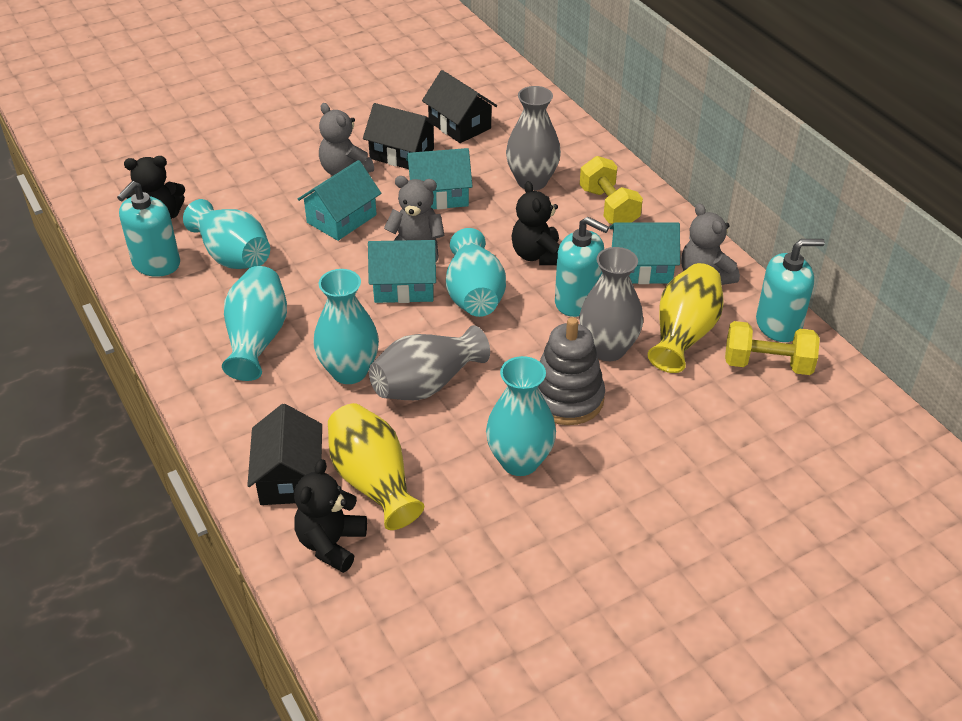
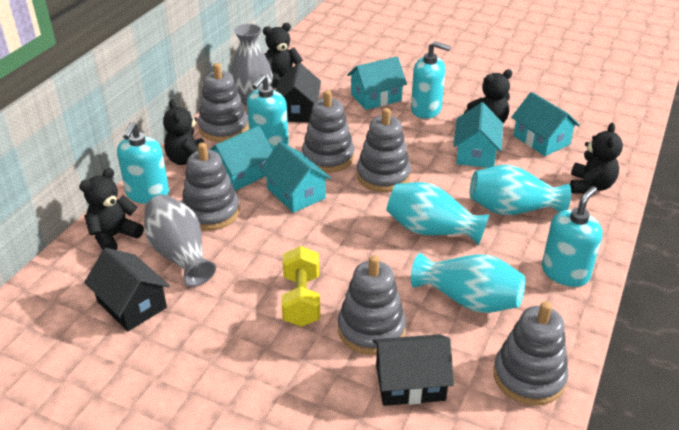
black teddy bear: [124,156,185,219] [294,459,367,573] [511,181,560,265] = 3 -> [79,168,144,250] [163,99,205,165] [263,23,303,88] [464,69,512,123] [570,123,623,194] = 5
grey stacking toy: [538,317,605,425] = 1 -> [182,142,240,231] [198,63,249,142] [302,90,354,173] [338,255,406,355] [357,108,411,192] [493,301,568,406] = 6
grey teddy bear: [319,103,374,176] [384,176,445,262] [681,203,740,285] = 3 -> none = 0
grey vase: [369,325,490,400] [506,86,561,191] [579,247,643,361] = 3 -> [144,195,216,287] [231,24,273,106] = 2
turquoise house: [297,160,381,241] [368,240,436,303] [406,148,473,210] [609,223,680,284] = 4 -> [209,126,273,191] [260,142,331,213] [347,57,407,110] [453,102,503,168] [511,92,580,156] = 5
turquoise soap dispenser: [117,181,180,277] [555,217,609,317] [756,239,825,342] = 3 -> [117,122,169,204] [247,75,289,150] [411,41,451,119] [542,186,602,287] = 4
turquoise vase: [183,199,270,269] [222,266,287,381] [313,269,379,384] [446,228,506,317] [486,356,556,476] = 5 -> [386,182,490,245] [411,253,525,313] [470,165,571,215] = 3
yellow dumbbell: [580,156,643,224] [725,321,820,375] = 2 -> [282,246,320,327] = 1
yellow vase: [328,403,424,530] [648,263,724,373] = 2 -> none = 0

